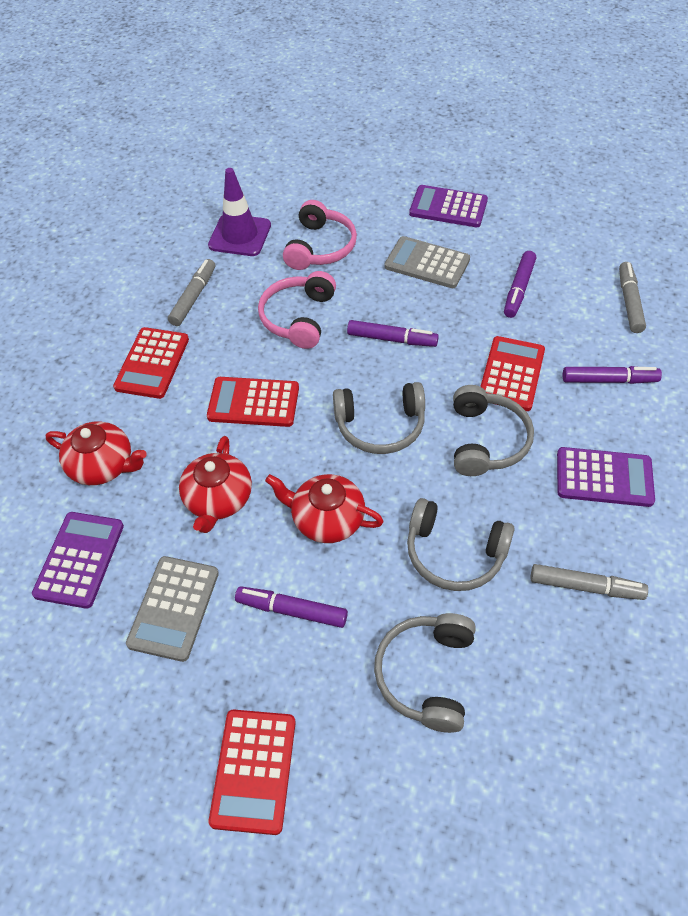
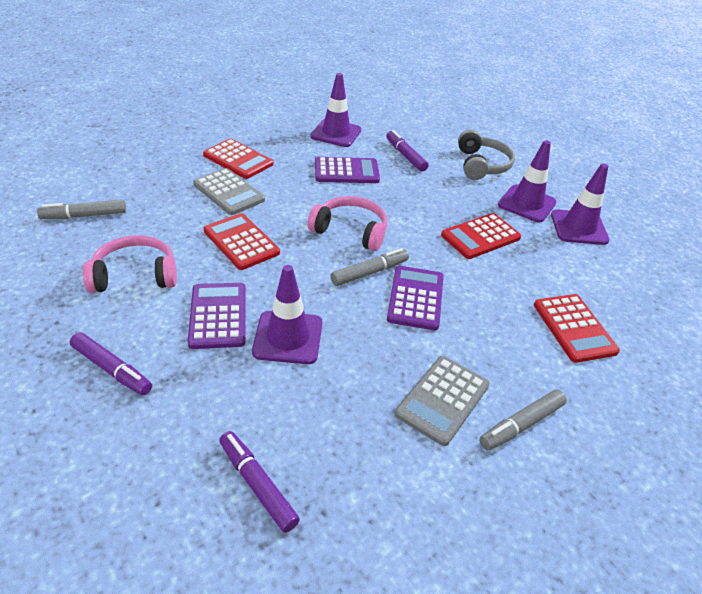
grey headphones: [333,382,425,454] [374,613,476,733] [407,498,515,591] [453,385,534,476] = 4 -> [458,129,515,180] = 1
purple marker: [235,586,348,628] [347,320,439,347] [504,251,536,318] [563,366,662,384] = 4 -> [70,332,152,395] [219,431,300,533] [386,130,428,172] = 3
purple traffic cone: [208,168,271,256] = 1 -> [252,265,322,364] [311,73,361,147] [498,140,557,222] [551,163,610,245] = 4
red teapot: [46,421,147,485] [179,436,252,533] [265,474,384,543] = 3 -> none = 0

